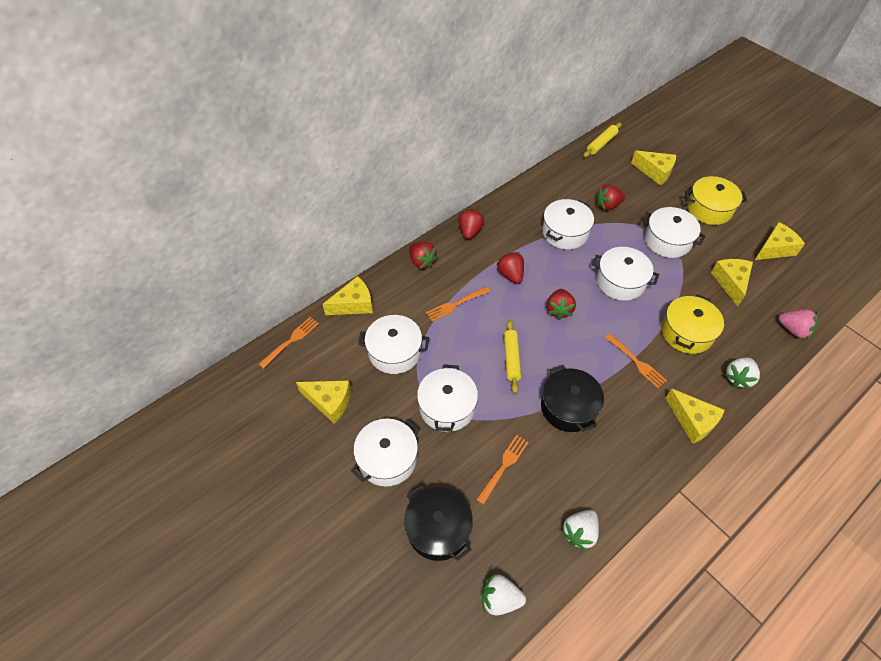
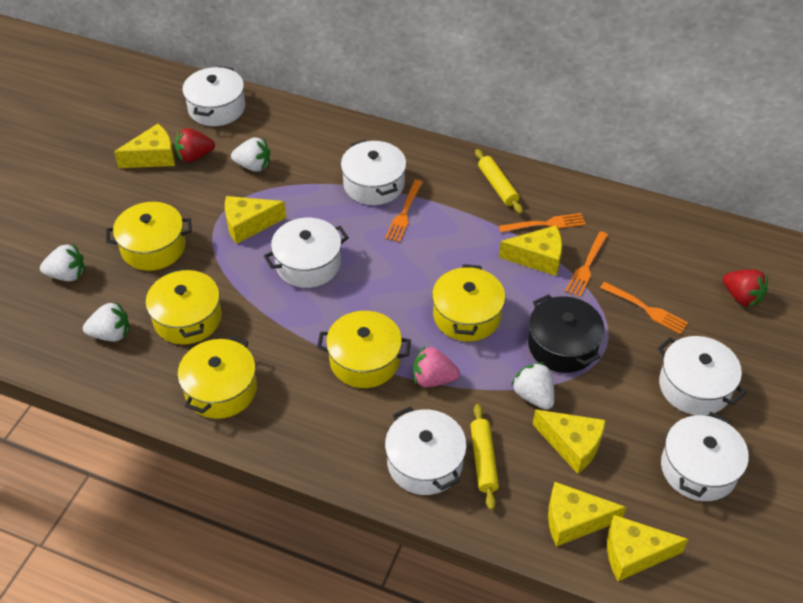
black pot: [404,485,473,561] [541,365,604,432] = 2 -> [528,294,604,373] = 1
red strawberry: [409,242,438,269] [458,208,484,239] [497,252,524,284] [547,289,576,320] [595,184,625,210] = 5 -> [175,128,215,162] [723,269,768,307] = 2
white strawberry: [482,574,526,615] [561,510,599,551] [724,357,760,389] = 3 -> [40,244,85,281] [83,301,130,341] [231,137,270,172] [511,362,554,410] = 4
yellow pot: [661,294,724,354] [685,176,747,225] = 2 -> [106,202,192,271] [146,267,222,345] [178,336,257,419] [317,311,411,388] [432,264,505,342] = 5

